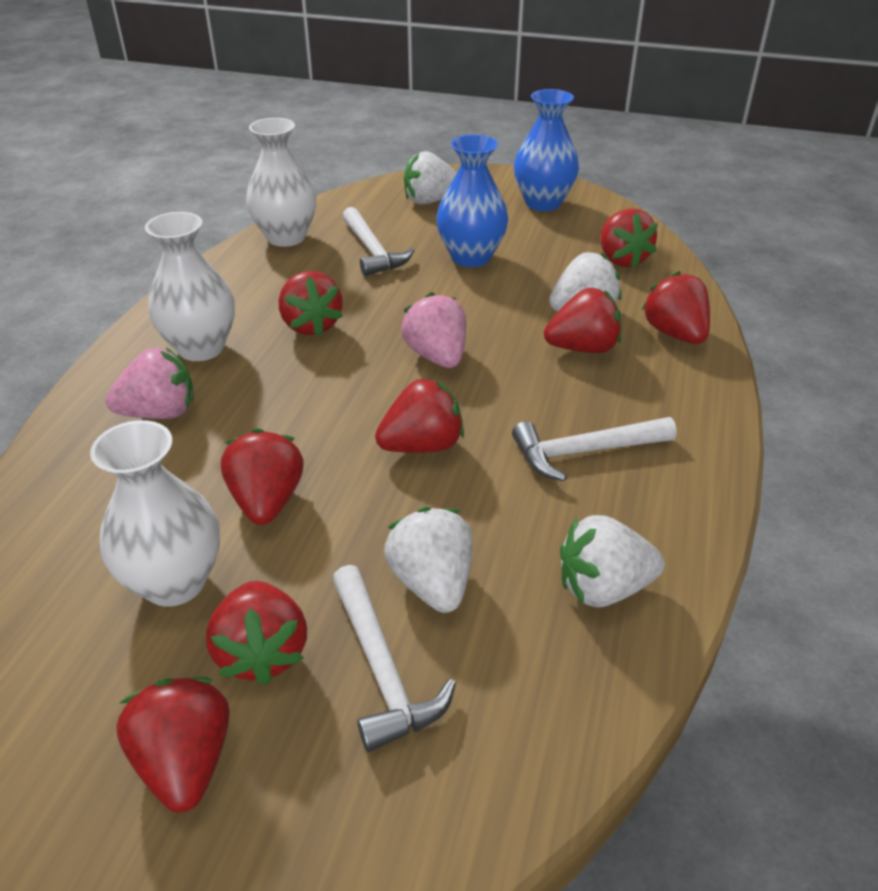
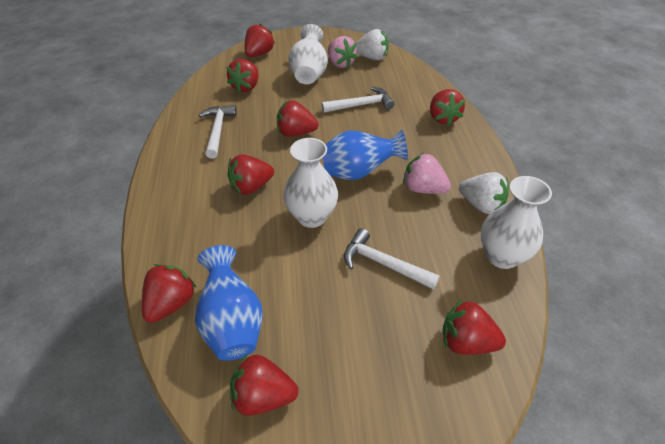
white strawberry: [384,507,473,613] [404,151,457,205] [549,252,621,311] [560,515,665,607] = 4 -> [356,29,389,60] [459,172,509,214] = 2

